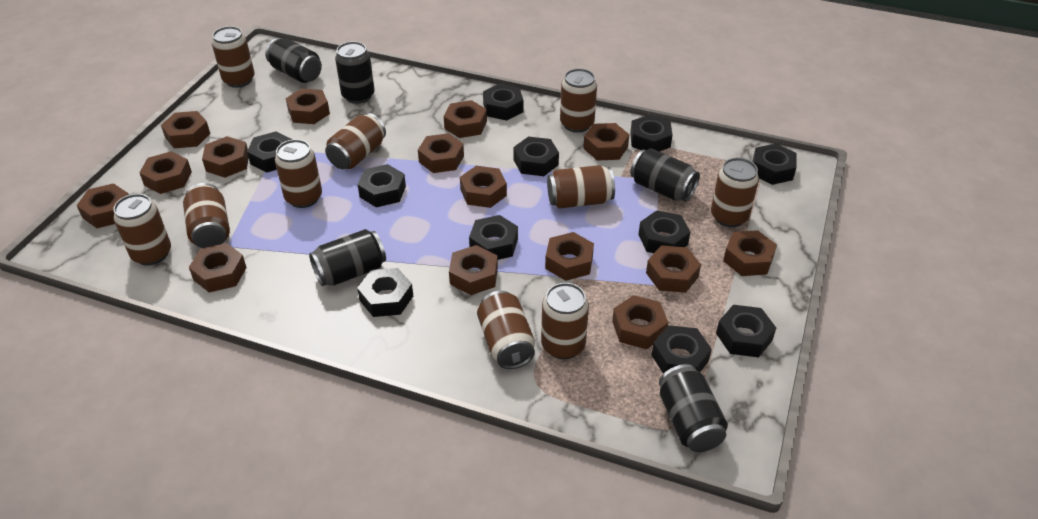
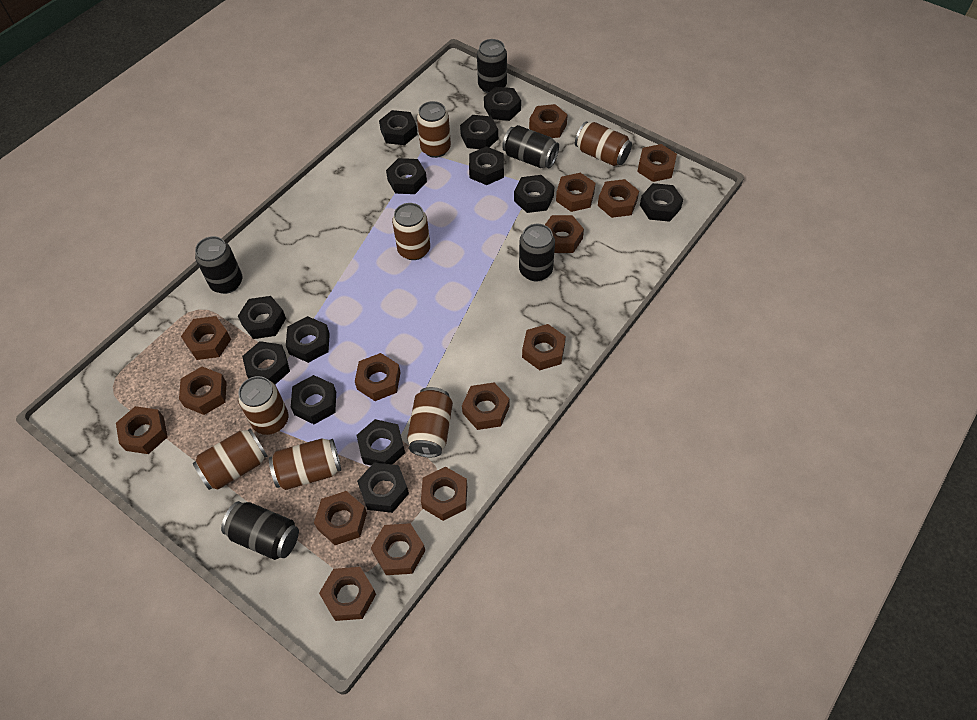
black nut: [247,132,292,172] [357,164,406,207] [357,268,413,317] [469,215,518,260] [483,84,523,121] [513,136,559,176] [630,114,672,152] [638,210,690,253] [651,325,712,374] [716,305,776,357] [752,144,797,185] = 11 -> [238,296,286,339] [242,341,290,384] [286,316,330,363] [291,375,336,424] [357,419,405,465] [357,463,409,513] [379,110,418,145] [386,158,427,194] [460,115,498,149] [469,146,504,185] [484,87,521,121] [514,175,555,213] [640,183,683,222] = 13
brown can: [113,194,171,266] [183,183,230,248] [212,26,255,88] [275,139,322,208] [325,113,386,169] [477,291,535,369] [541,283,589,359] [547,165,615,209] [560,68,597,133] [711,158,759,227] = 10 -> [193,428,268,490] [238,376,288,435] [269,438,341,490] [392,203,430,260] [407,387,453,457] [417,101,451,158] [575,121,632,166] = 7

